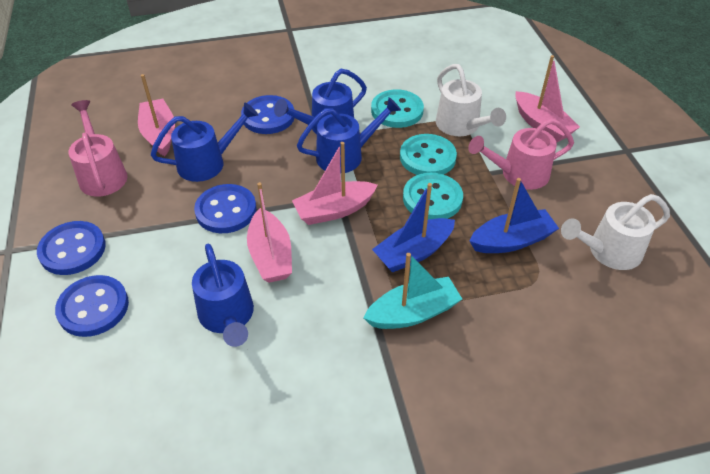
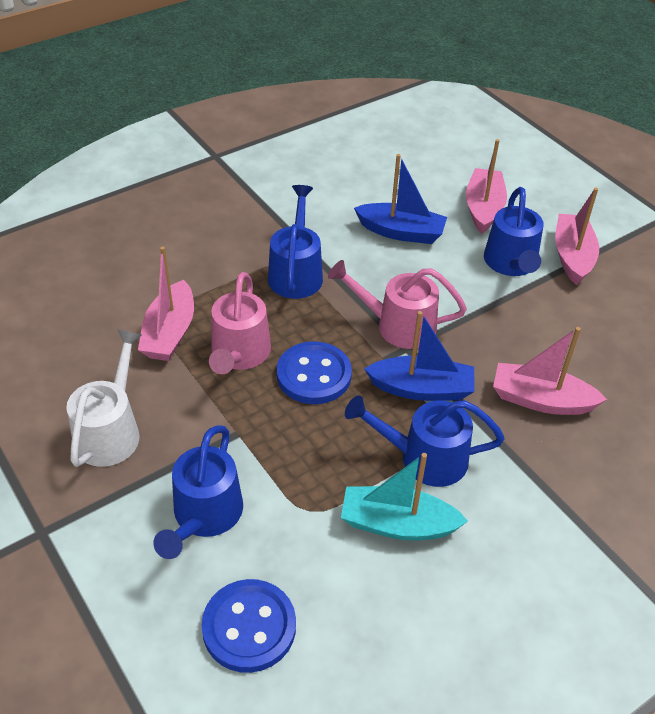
blue button: [37,221,106,275] [55,275,129,337] [194,184,257,233] [241,95,294,134] = 4 -> [201,579,296,673] [277,342,352,404] = 2
turquoise button: [371,89,424,128] [400,134,457,175] [403,173,463,220] = 3 -> none = 0
white watering can: [436,64,506,136] [561,194,670,270] = 2 -> [66,329,142,467] = 1

